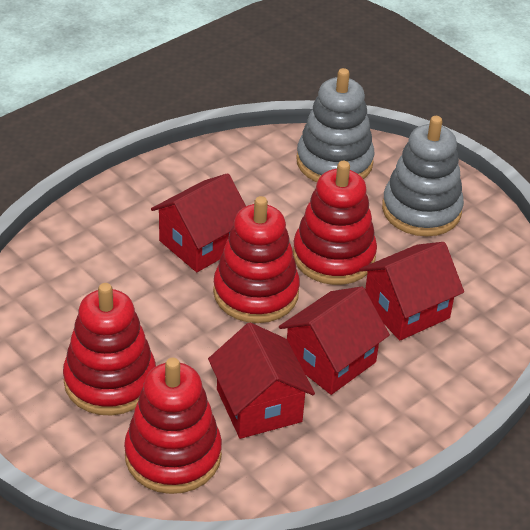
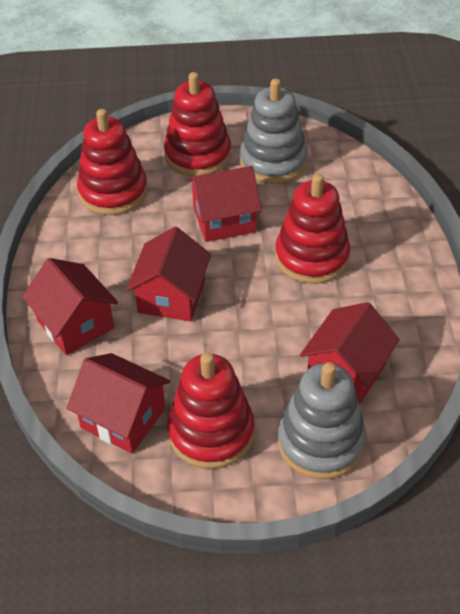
red house: [151,173,246,272] [208,323,315,439] [279,286,390,395] [360,242,464,341] = 4 -> [22,258,118,355] [67,353,170,453] [126,227,211,322] [187,166,262,242] [300,302,400,405] = 5

